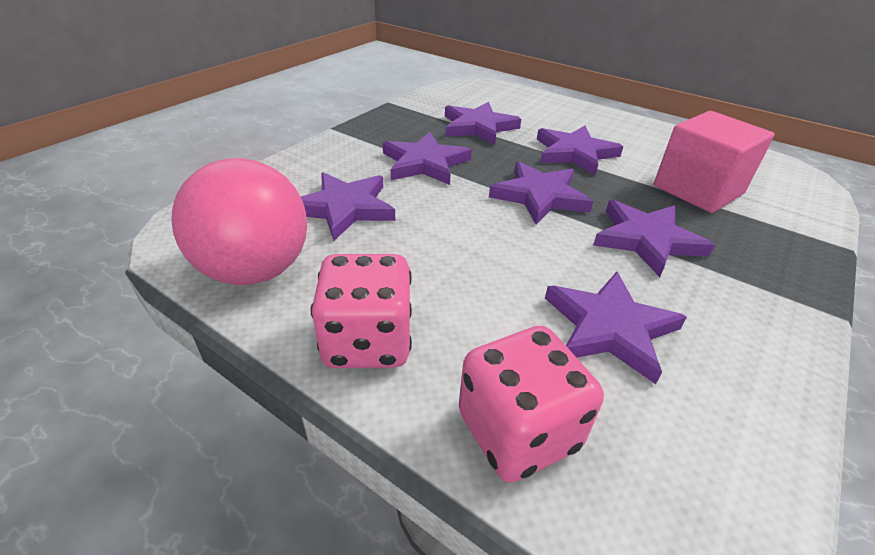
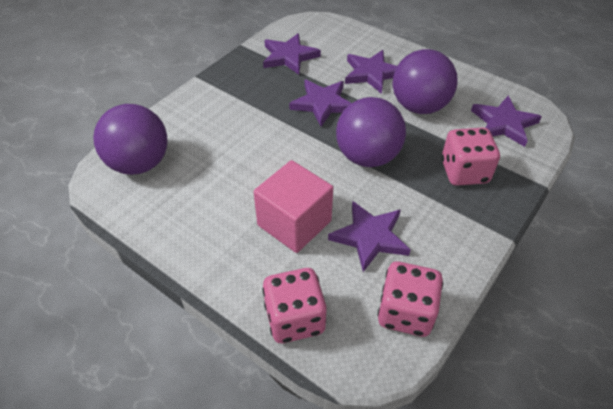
pink ball: [171,158,307,285] = 1 -> none = 0
pink dice: [311,254,412,368] [459,326,604,483] = 2 -> [262,268,327,343] [378,261,443,337] [441,128,500,186] = 3
purple ball: none = 0 -> [93,104,168,175] [336,97,406,167] [393,49,458,114] = 3
purple star: [301,172,395,241] [383,132,472,185] [445,102,521,145] [489,161,593,224] [537,126,623,175] [545,272,687,384] [593,200,715,277] = 7 -> [263,33,321,75] [289,80,352,127] [328,201,410,272] [345,50,397,94] [471,96,542,147] = 5

